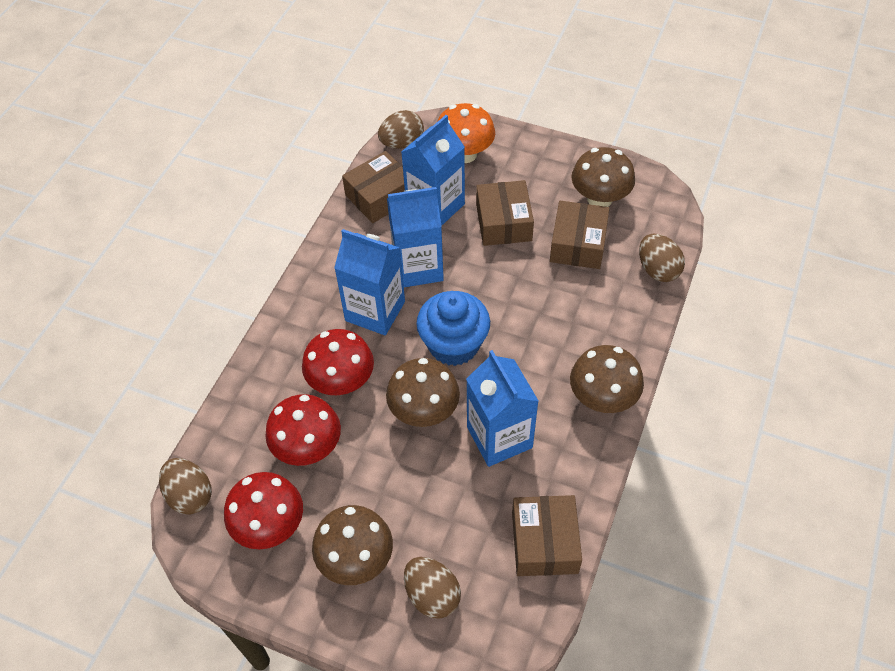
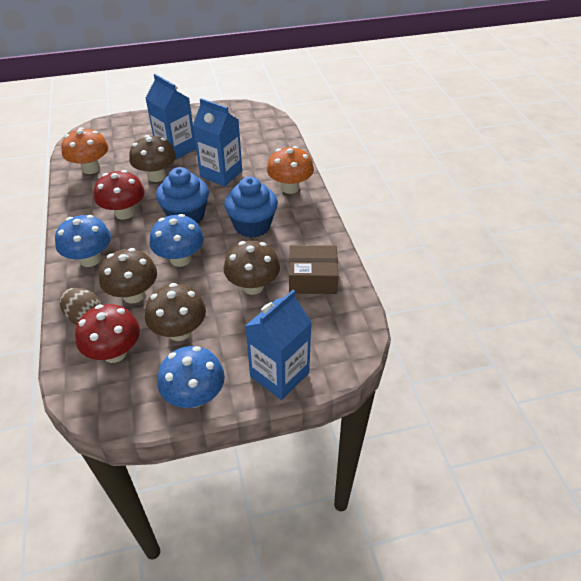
blue carton: [334,229,405,335] [387,187,444,287] [401,115,465,226] [466,350,539,467] = 4 -> [145,74,196,160] [192,98,242,187] [245,290,312,400] = 3
blue cupcake: [416,291,490,366] = 1 -> [156,167,209,223] [224,177,278,238] = 2
blue mushroom: none = 0 -> [55,215,111,267] [150,214,204,267] [157,346,225,408] = 3
brown box: [342,151,405,223] [476,180,534,246] [512,495,582,576] [550,201,609,269] = 4 -> [289,245,339,294] = 1
brown egg: [159,458,212,515] [378,110,424,149] [404,557,461,619] [639,233,685,282] = 4 -> [59,288,102,325] = 1
orange mushroom: [437,103,495,163] = 1 -> [61,127,109,174] [267,146,314,194] = 2
red mushroom: [224,472,303,549] [265,394,341,466] [302,329,374,395] = 3 -> [75,304,140,363] [94,170,145,220] = 2

